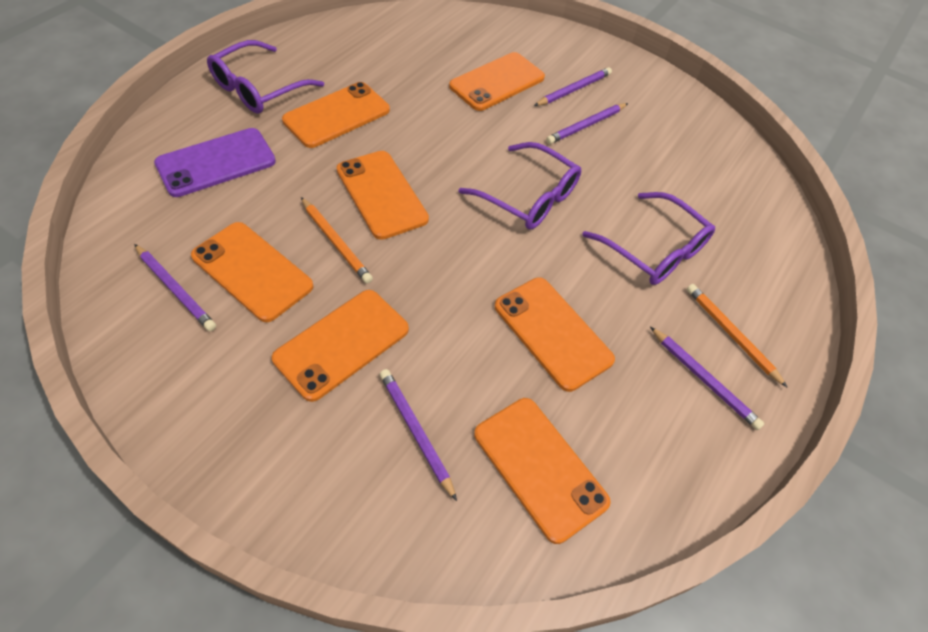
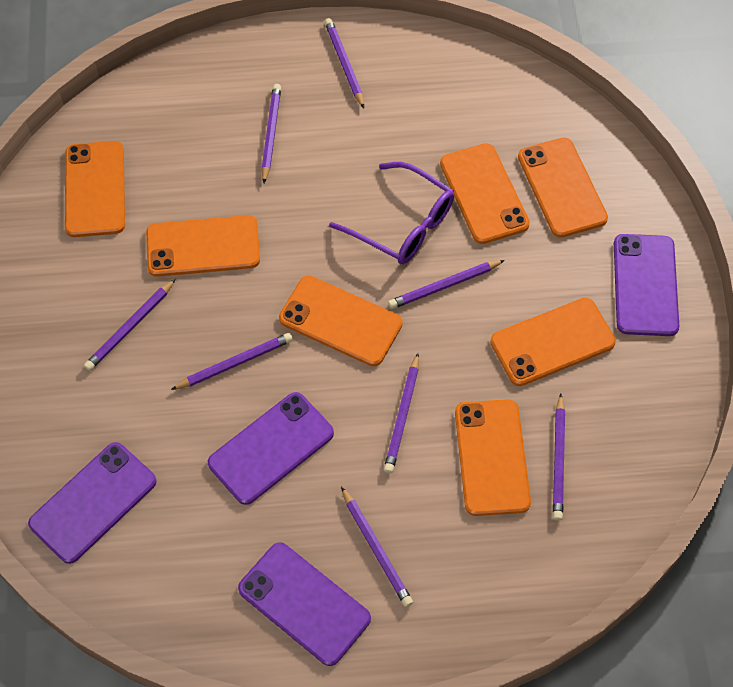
orange pencil: [301,197,373,284] [687,284,788,388] = 2 -> none = 0
purple glasses: [207,40,324,114] [459,142,581,229] [582,192,715,285] = 3 -> [329,162,454,264] = 1
purple pencil: [134,244,216,331] [380,369,457,501] [534,67,612,106] [546,103,628,144] [650,327,764,430] = 5 -> [84,279,176,371] [171,333,293,390] [261,84,281,183] [325,18,364,108] [341,486,413,607] [384,353,419,473] [388,260,505,309] [553,394,565,521] = 8
purple phone: [154,128,276,197] = 1 -> [28,442,157,564] [208,392,334,505] [238,542,371,666] [614,234,679,336] = 4

